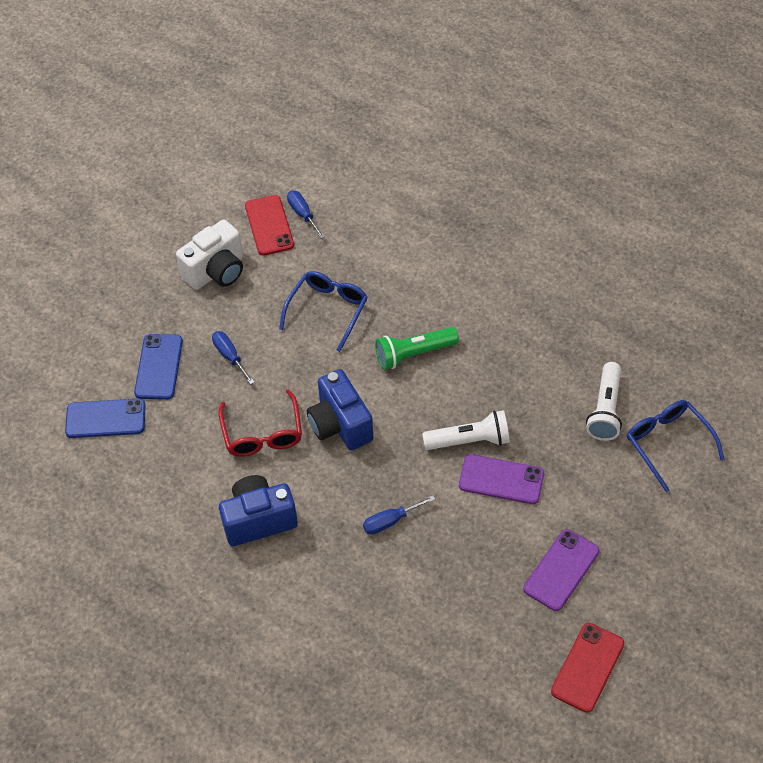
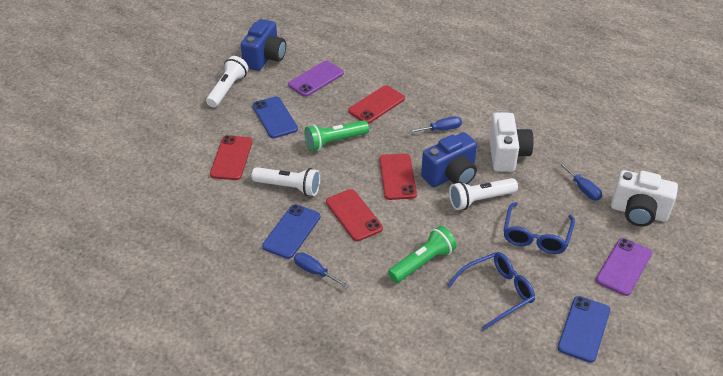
blue phone: [65,398,146,438] [134,334,183,400] = 2 -> [252,96,298,138] [262,204,320,259] [558,296,610,363] = 3
green flashlight: [375,327,459,370] = 1 -> [305,120,369,151] [388,226,457,283] = 2
red glasses: [219,389,302,457] = 1 -> none = 0
red phone: [245,195,294,256] [551,623,624,713] = 2 -> [210,135,252,180] [326,189,383,241] [348,85,405,124] [379,154,417,200] = 4
white camera: [176,220,243,290] = 1 -> [489,112,534,172] [611,170,678,226] = 2
white flashlight: [422,410,510,450] [586,362,622,441] = 2 -> [206,56,248,107] [252,167,320,196] [449,178,518,210] = 3

